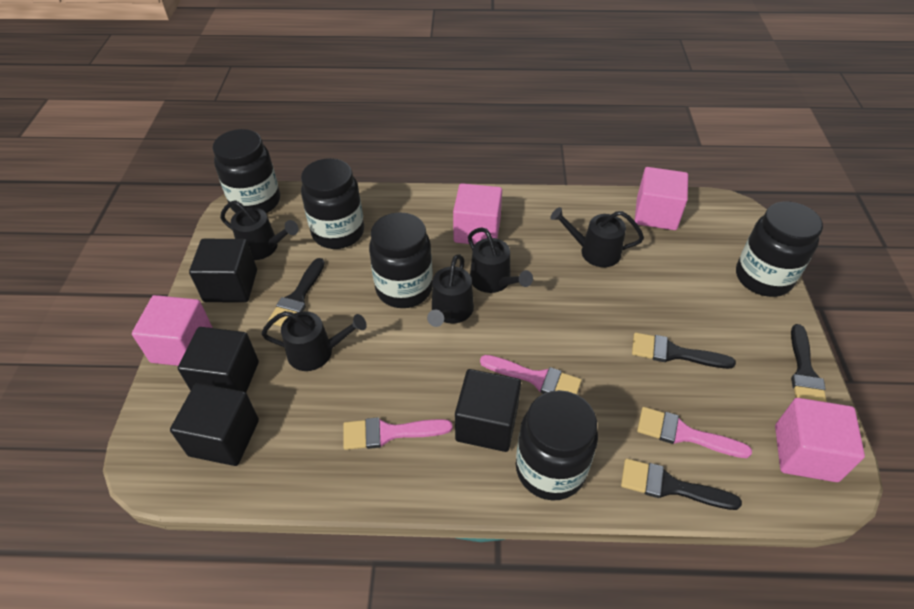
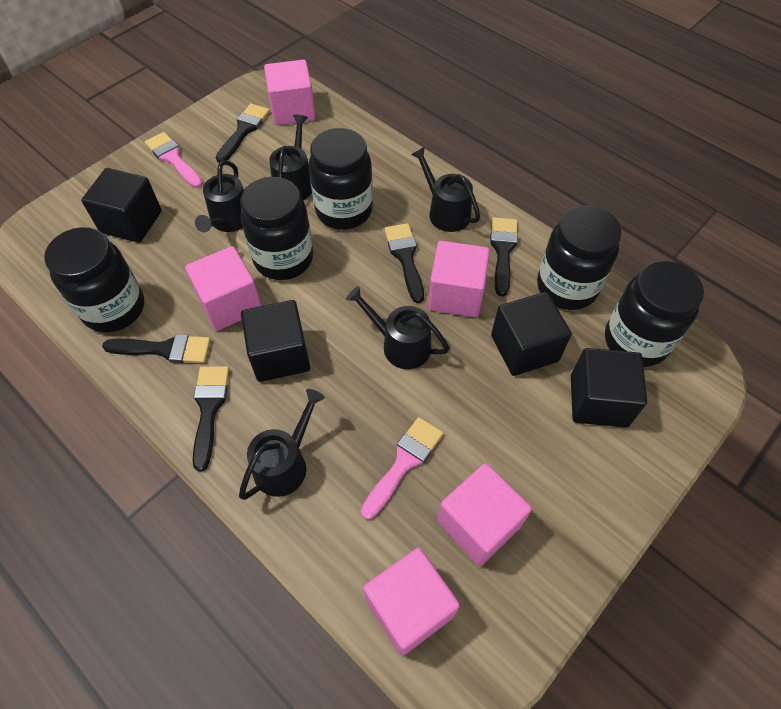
black brush: [268,258,325,326] [621,458,742,510] [632,333,736,369] [791,324,827,402] = 4 -> [102,334,211,363] [193,366,229,471] [215,104,270,163] [384,223,424,303] [490,217,518,297] = 5
pink brush: [343,417,453,450] [480,355,582,394] [637,407,752,458] = 3 -> [145,132,203,188] [361,417,443,520] = 2
pink cube: [132,295,213,366] [453,183,502,245] [635,167,688,230] [775,398,865,482] = 4 -> [185,246,262,331] [264,60,315,125] [363,548,460,656] [428,241,490,317] [437,463,532,566] = 5

